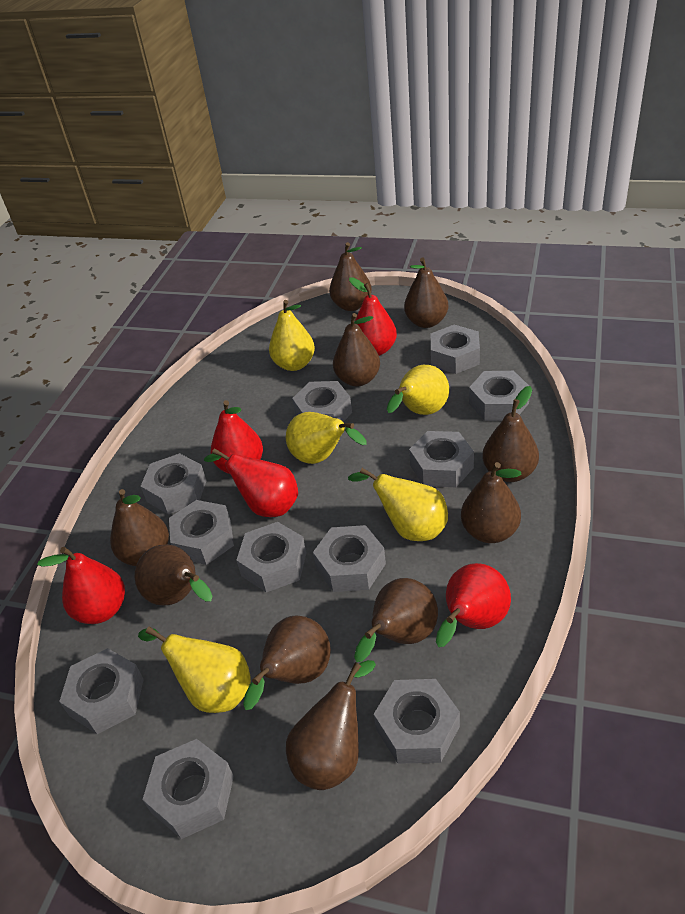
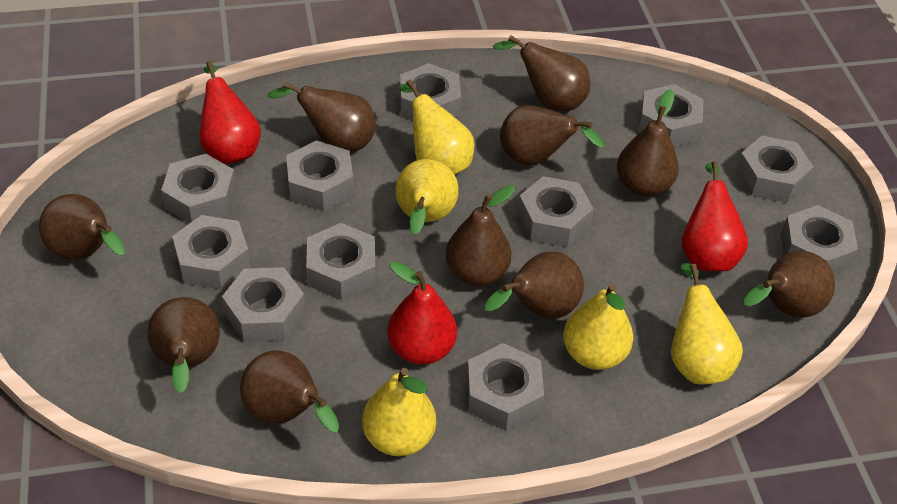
red pear: [37,547,125,624] [204,448,298,517] [211,400,263,474] [349,277,397,356] [436,563,511,647] = 5 -> [200,61,261,164] [387,261,457,365] [682,161,748,271] = 3

